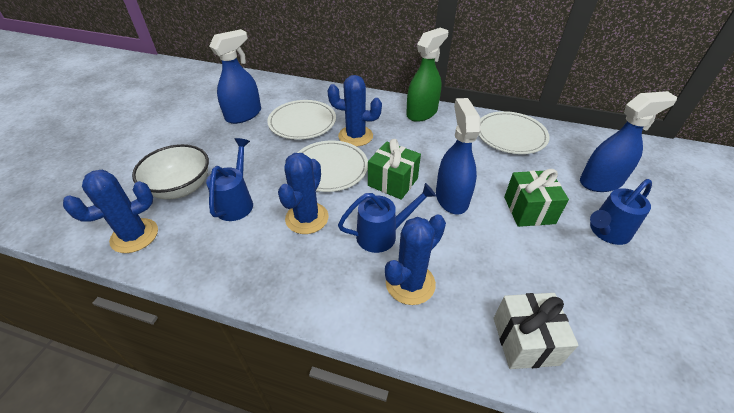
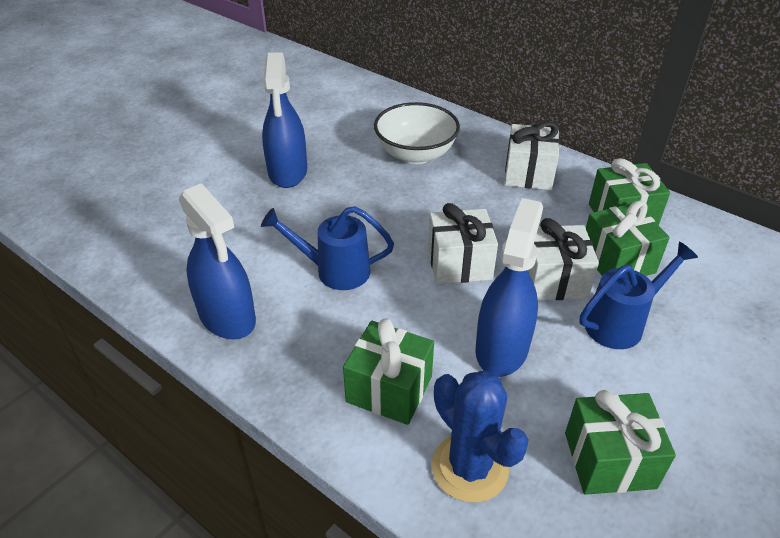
blue cactus: [63,170,158,253] [278,153,329,234] [327,75,382,147] [385,214,446,305] = 4 -> [432,370,529,503] = 1
blue watering can: [206,138,253,221] [338,183,436,253] [590,179,652,245] = 3 -> [261,206,394,290] [579,242,698,349] = 2
green gift: [368,139,421,200] [504,169,569,227] = 2 -> [343,318,434,425] [565,390,676,495] [586,200,670,276] [589,158,670,226] = 4
green spray bottle: [406,28,448,122] = 1 -> none = 0
white gift: [494,293,578,369] = 1 -> [428,203,498,284] [505,121,560,190] [528,218,599,300] = 3
white plate: [267,100,336,140] [297,140,368,192] [478,111,550,154] = 3 -> none = 0

